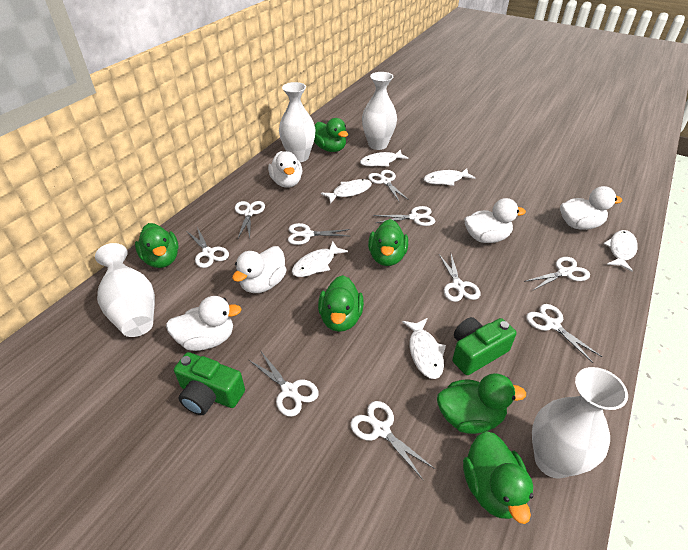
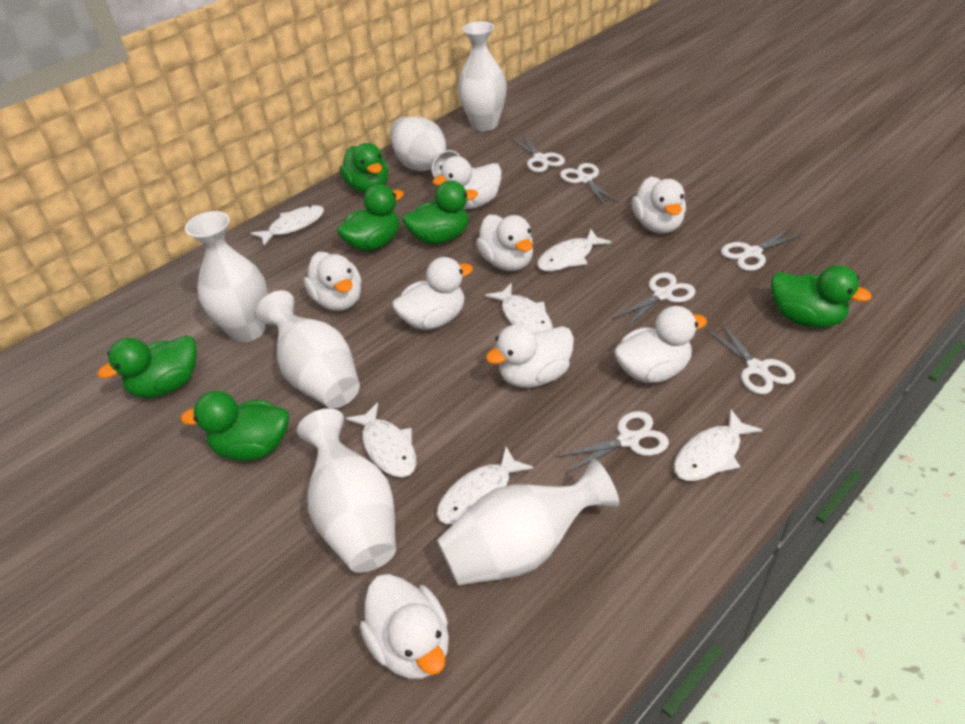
green camera: [174,352,245,415] [452,317,516,375] = 2 -> none = 0
white duck: [166,296,242,351] [232,246,287,293] [268,151,302,188] [464,198,526,243] [560,186,622,230] = 5 -> [304,252,362,311] [360,574,449,679] [392,257,473,330] [432,156,502,209] [476,215,533,271] [486,324,574,388] [614,306,707,383] [632,176,686,233] = 8
white scissors: [186,227,229,268] [235,201,265,238] [249,352,319,417] [288,223,350,245] [350,401,435,481] [368,170,409,201] [373,206,435,226] [439,254,480,302] [524,257,590,291] [526,304,602,363] = 10 -> [510,134,565,172] [555,411,669,474] [560,163,619,206] [612,272,695,329] [705,322,795,394] [721,227,804,271] = 6
white vase: [95,243,155,337] [279,82,315,162] [362,72,397,150] [532,367,628,479] = 4 -> [185,211,268,343] [256,290,360,408] [297,408,396,573] [390,117,461,178] [437,459,619,586] [458,21,507,131] = 6

